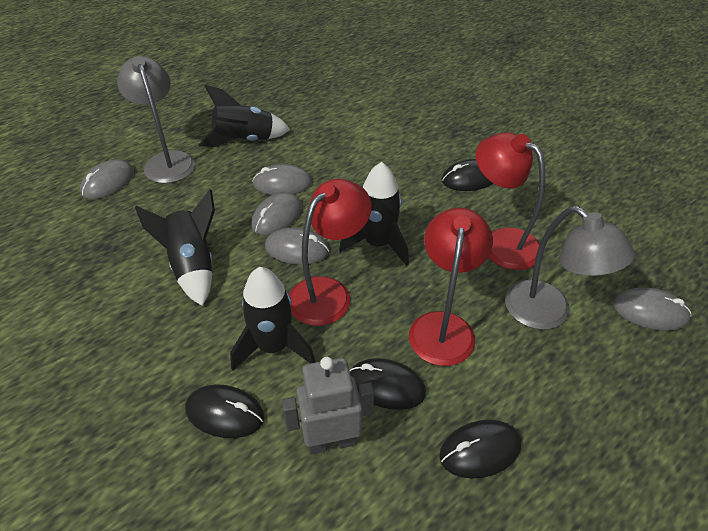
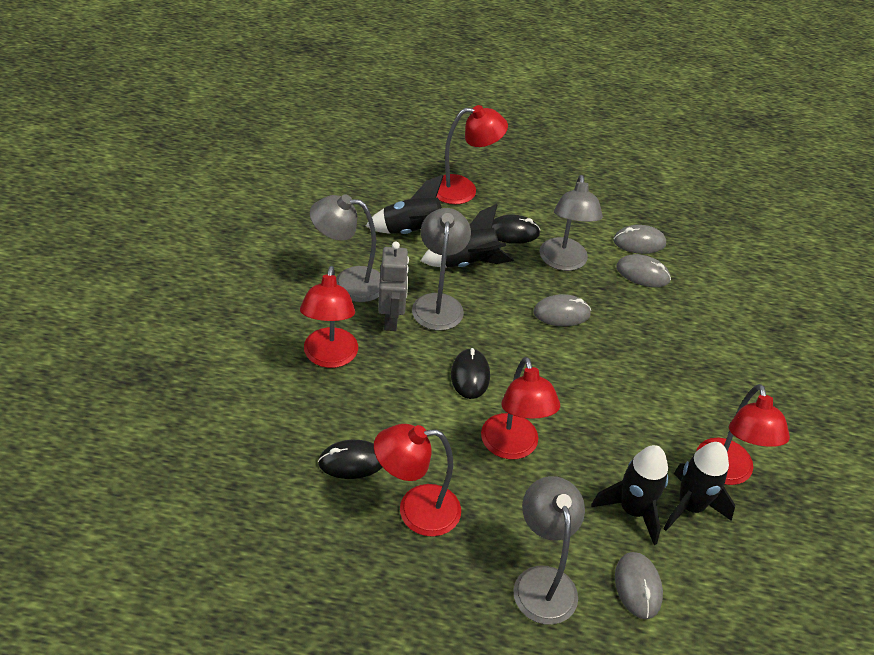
black mouse: [185,385,265,438] [349,358,426,410] [439,420,521,479] [441,159,493,191] = 4 -> [318,440,383,479] [451,348,490,399] [492,215,540,244] = 3
grey lamp: [117,56,195,183] [505,206,635,330] = 2 -> [310,194,380,302] [412,208,471,331] [513,476,585,625] [540,175,603,271] = 4
grey mouse: [80,160,134,199] [251,192,302,235] [252,164,312,195] [265,227,329,265] [613,288,691,330] = 5 -> [534,294,591,326] [613,225,666,254] [615,552,663,619] [616,254,671,287] = 4
red lamp: [289,179,372,326] [409,208,493,366] [476,132,546,270] = 3 -> [300,266,358,368] [374,424,461,537] [437,105,508,204] [481,357,560,459] [697,384,790,485] = 5

